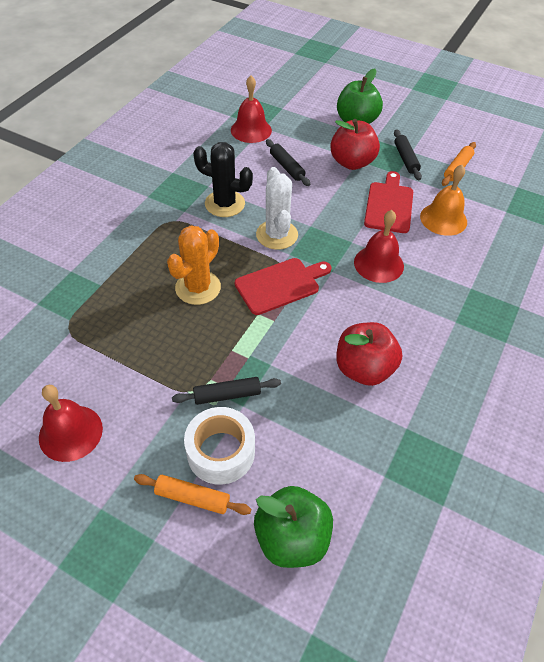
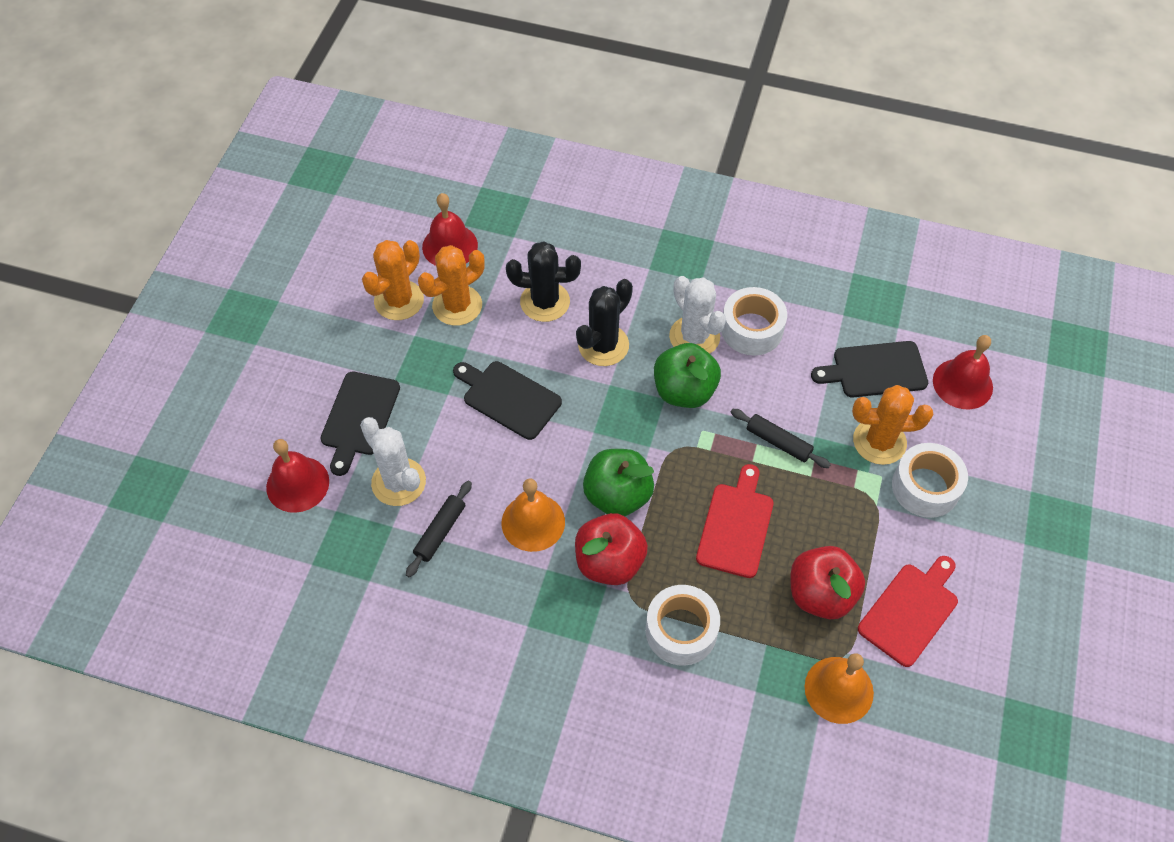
black cactus: [193,142,253,217] = 1 -> [506,241,581,322] [576,279,633,366] = 2
black cutting board: none = 0 -> [320,372,400,476] [453,361,562,440] [811,341,928,397] = 3
black rolling pin: [172,377,281,405] [266,139,310,186] [394,129,422,180] = 3 -> [406,481,472,578] [731,409,831,468] = 2
orange bell: [420,165,467,236] = 1 -> [502,478,565,552] [805,653,874,724] = 2
orange cactus: [167,225,221,305] = 1 -> [362,240,424,320] [418,245,484,326] [852,385,933,465] = 3
orange rolling pin: [134,474,251,515] [442,142,476,186] = 2 -> none = 0
white cactus: [256,167,298,250] = 1 -> [360,417,426,506] [669,276,726,354] = 2
white tape: [184,407,255,485] = 1 -> [646,585,720,666] [722,287,787,356] [892,443,968,518] = 3

